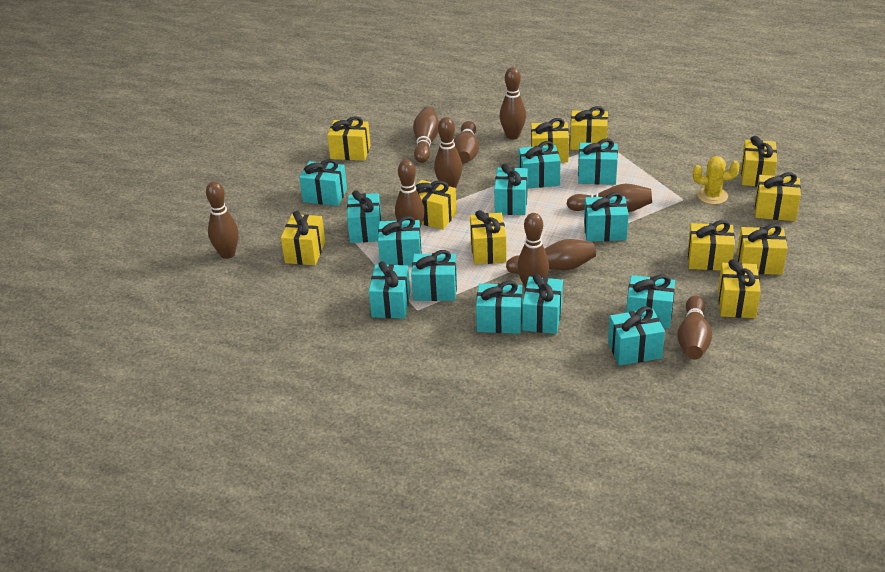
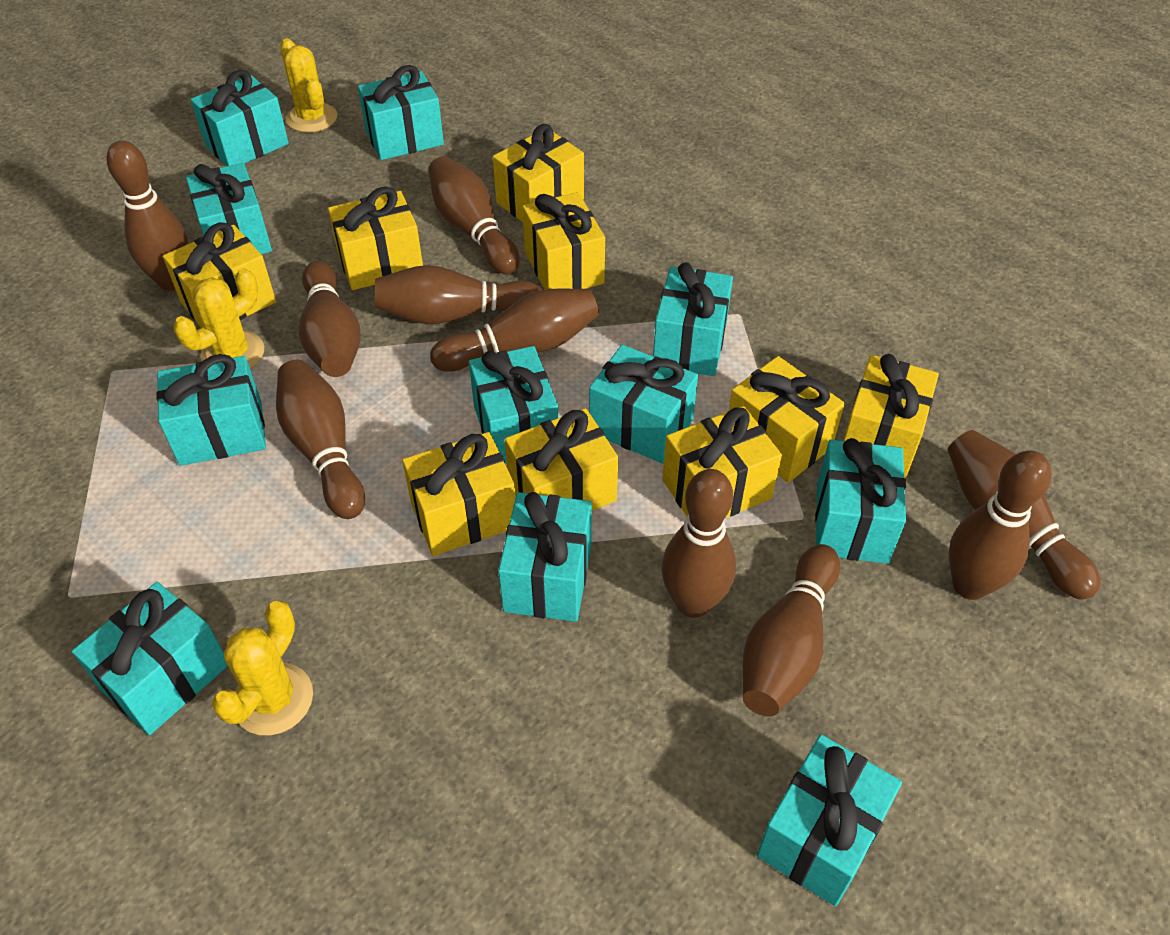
turquoise gift: [299,159,347,206] [347,190,381,243] [369,261,410,319] [378,216,422,265] [411,250,457,301] [476,281,523,334] [494,163,528,215] [519,141,561,188] [522,274,563,334] [578,139,618,185] [584,192,629,241] [608,306,665,365] [626,274,675,328] = 13 -> [72,582,228,735] [156,354,266,466] [186,163,272,254] [191,70,289,166] [358,65,444,160] [469,346,558,464] [498,492,592,622] [589,345,698,464] [653,263,733,376] [757,734,902,906] [815,438,906,564] = 11
yellow cactus: [693,156,740,204] = 1 -> [173,268,264,369] [212,601,313,735] [280,38,337,133] = 3
yellow gift: [281,211,325,265] [327,116,371,161] [415,180,457,230] [470,210,507,265] [531,118,569,162] [570,106,608,150] [688,220,735,271] [718,259,761,318] [737,224,788,275] [741,136,777,186] [755,172,801,221] = 11 -> [163,222,276,328] [328,186,423,290] [402,432,516,556] [493,124,584,222] [505,408,618,511] [522,192,605,289] [662,406,782,518] [729,356,845,483] [843,354,939,478] = 9

